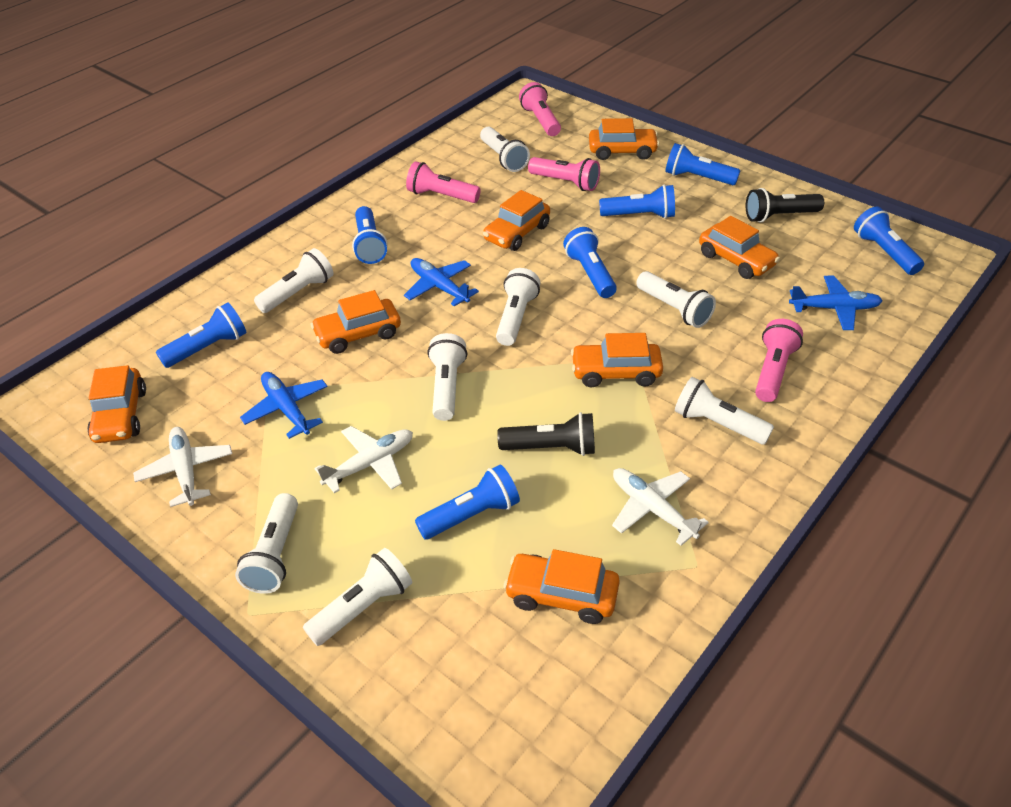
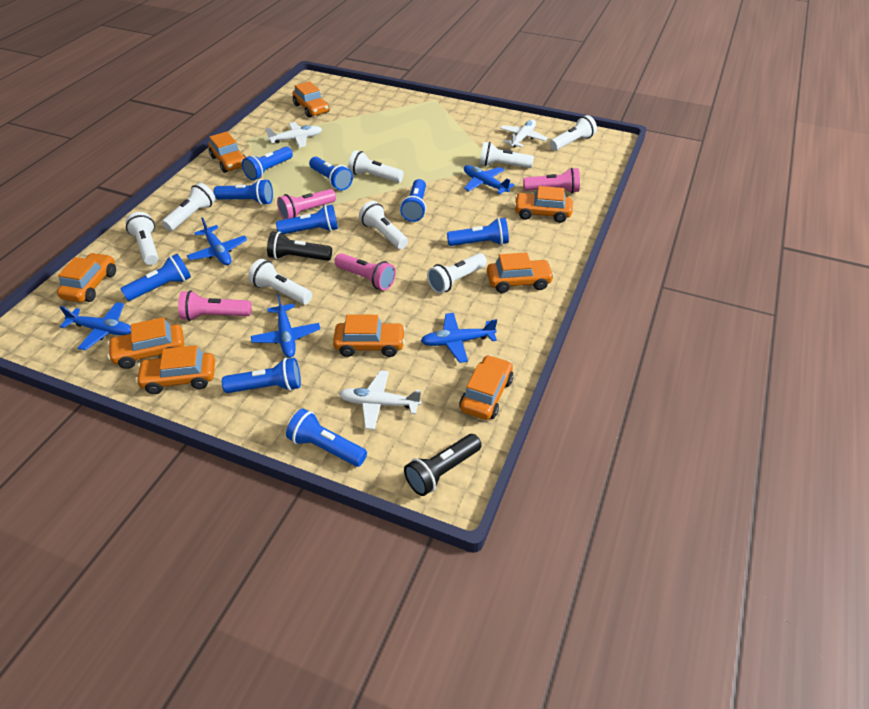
blue flashlight: [156,302,247,368] [352,206,388,264] [415,465,520,539] [563,227,617,298] [599,185,675,219] [666,143,740,185] [854,207,924,275] = 7 -> [121,254,191,301] [214,179,273,205] [222,358,301,393] [242,147,293,180] [276,205,338,234] [286,409,367,467] [309,157,353,191] [400,179,426,222] [447,218,509,246] = 9
blue plane: [240,372,328,439] [404,258,479,306] [789,276,883,330] = 3 -> [60,302,131,350] [187,217,247,265] [251,294,320,358] [421,313,497,363] [464,165,514,194] = 5
orange car: [87,365,146,443] [310,290,401,354] [483,190,550,251] [504,549,620,624] [571,333,663,388] [589,118,659,160] [699,216,780,279] = 7 -> [57,253,116,302] [107,317,184,369] [135,345,215,394] [208,131,246,173] [292,81,329,118] [333,315,406,357] [459,355,513,420] [487,252,554,293] [514,186,573,223] = 9

